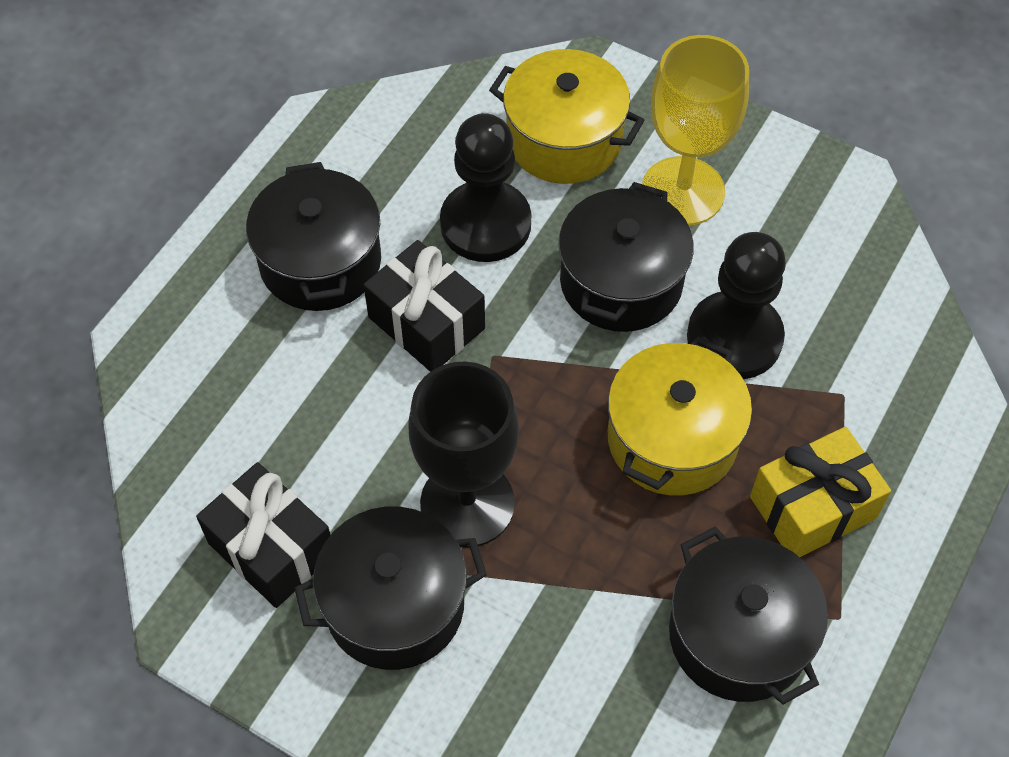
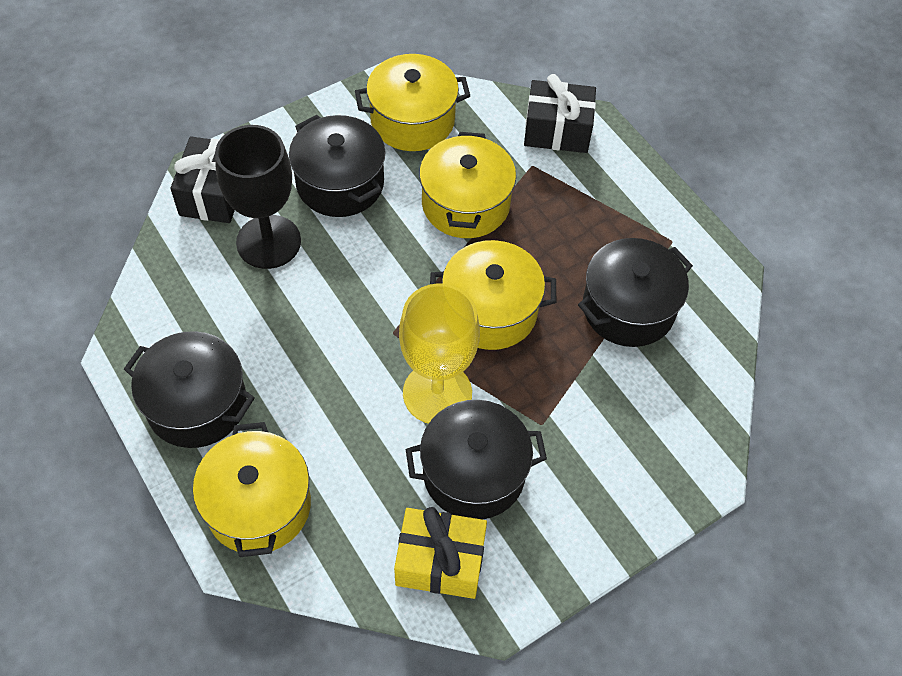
black pawn: [440,113,531,262] [687,232,786,379] = 2 -> none = 0
yellow pot: [489,49,644,184] [608,336,752,496] = 2 -> [193,422,311,557] [355,54,470,151] [419,132,516,238] [430,240,556,350] = 4

